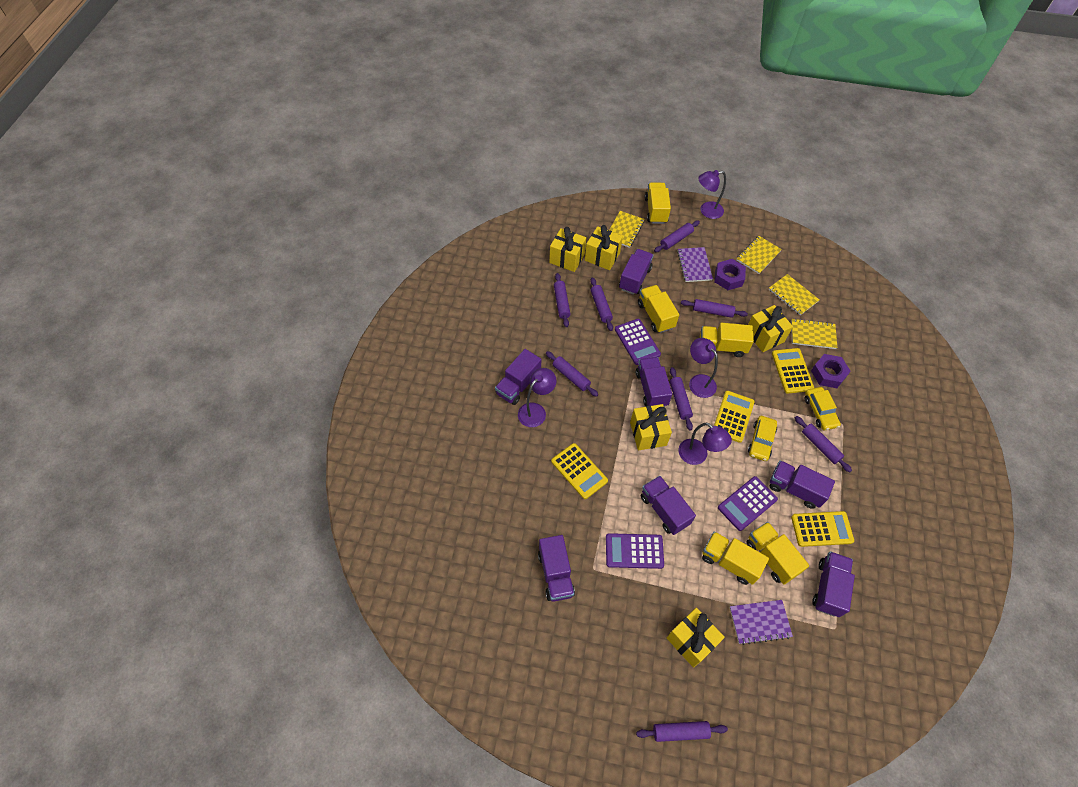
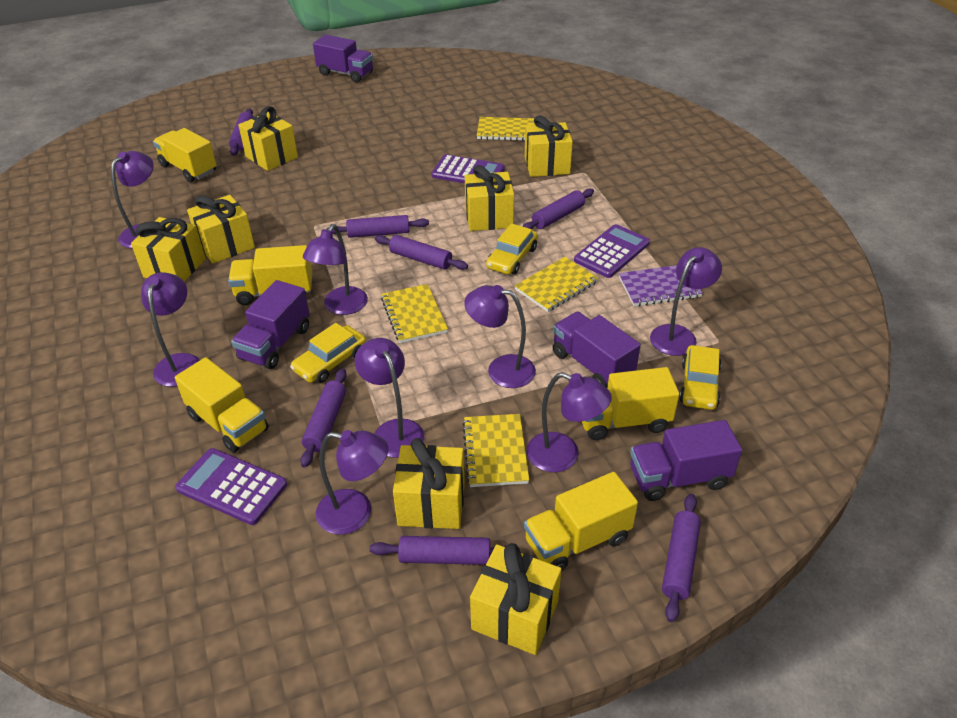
purple lamp: [518,368,557,427] [679,423,732,465] [689,338,718,398] [698,170,726,219] = 4 -> [111,151,154,248] [141,272,200,387] [303,224,368,315] [316,430,389,535] [355,338,424,458] [464,285,536,388] [527,372,612,472] [650,247,722,356] = 8
purple notebook: [677,247,713,282] [730,600,793,645] = 2 -> [619,265,703,306] = 1
purple nut: [714,259,746,290] [811,354,851,388] = 2 -> none = 0
purple rolling pin: [546,351,598,397] [554,273,570,327] [590,278,613,331] [636,721,728,742] [654,221,700,252] [670,367,693,430] [681,299,748,318] [795,416,852,472] = 8 -> [229,108,253,156] [300,368,347,468] [326,215,429,238] [370,536,520,565] [375,235,468,270] [523,188,594,229] [662,494,701,622] = 7
purple truck: [495,349,541,405] [538,535,575,602] [619,249,654,295] [636,357,672,407] [641,476,696,535] [770,461,835,509] [813,552,855,617] = 7 -> [231,280,310,369] [313,35,373,83] [553,312,641,388] [630,420,742,501] = 4
yellow calculator: [551,443,608,499] [714,391,755,443] [772,348,814,394] [791,511,854,547] = 4 -> none = 0
yellow car: [748,416,777,461] [805,387,841,430] = 2 -> [290,323,366,383] [486,223,538,274] [679,345,721,410] = 3
yellow gift: [549,227,586,272] [585,225,623,270] [630,404,672,450] [667,608,725,668] [748,305,793,352] = 5 -> [131,217,206,281] [187,195,255,264] [238,106,298,171] [393,438,465,529] [465,165,514,231] [470,543,562,655] [525,115,573,177] = 7

